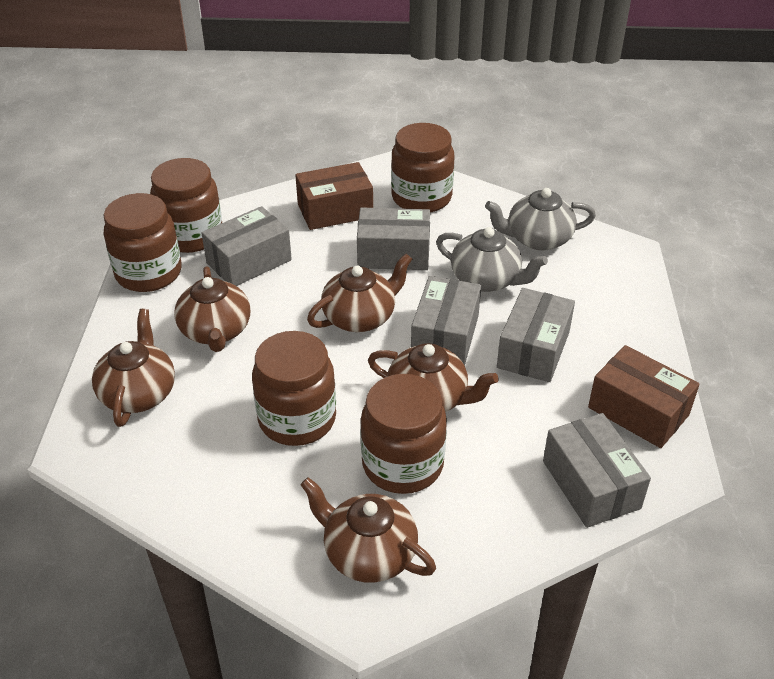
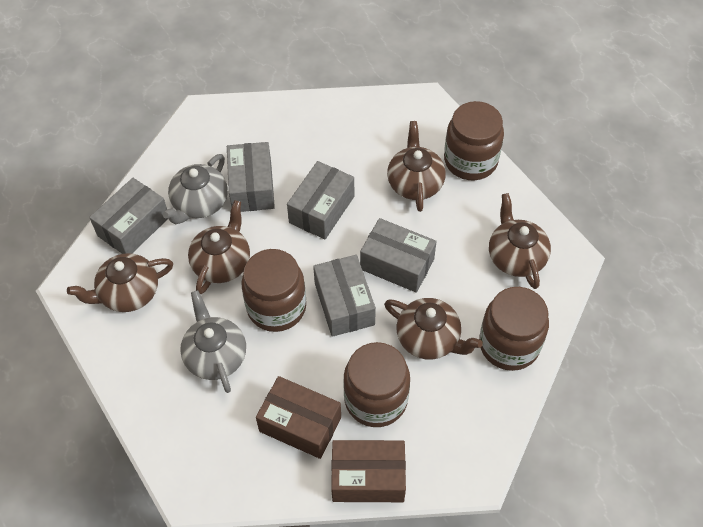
brown jar: [104,193,182,292] [150,158,222,253] [252,331,336,446] [360,374,447,494] [391,123,455,213] = 5 -> [241,249,306,332] [343,342,410,427] [444,101,504,180] [479,287,549,371] = 4

